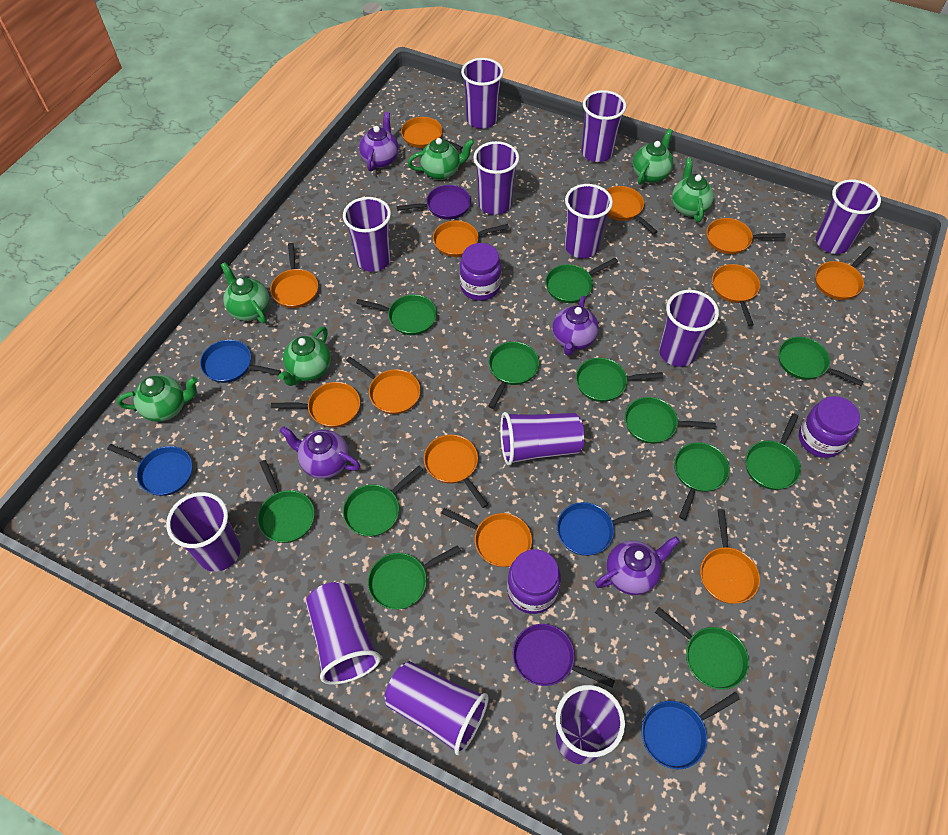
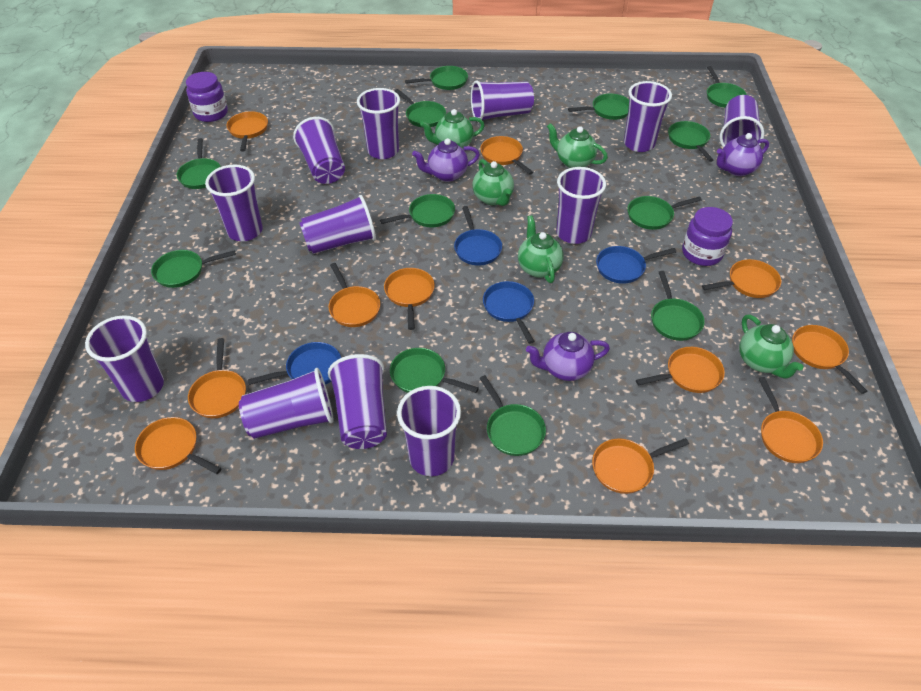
green teapot: [117,375,198,422] [221,262,270,324] [279,327,331,386] [408,138,474,180] [633,128,673,185] [672,158,714,222] = 6 -> [420,109,485,149] [472,159,514,206] [518,215,563,283] [547,123,608,168] [739,315,803,379] = 5
orange pan: [270,243,318,308] [271,382,360,428] [346,357,421,414] [401,117,463,150] [424,434,488,508] [433,220,509,257] [441,508,532,567] [607,186,658,234] [700,509,760,604] [707,218,786,254] [712,264,760,326] [815,246,874,300] = 12 -> [135,417,221,474] [188,338,246,418] [227,111,268,151] [328,263,380,327] [384,268,435,330] [480,136,533,175] [592,438,689,494] [636,347,725,393] [702,259,781,298] [758,377,823,463] [792,325,867,394] = 11
purple jar: [460,243,501,301] [507,549,561,614] [799,396,860,458] = 3 -> [186,72,228,122] [682,207,733,266] = 2
purple pan: [396,185,471,219] [513,624,615,688] = 2 -> none = 0
purple teapot: [280,426,360,479] [359,112,399,172] [552,296,599,356] [595,536,680,595] = 4 -> [412,138,480,182] [526,332,610,381] [717,133,769,176] = 3

